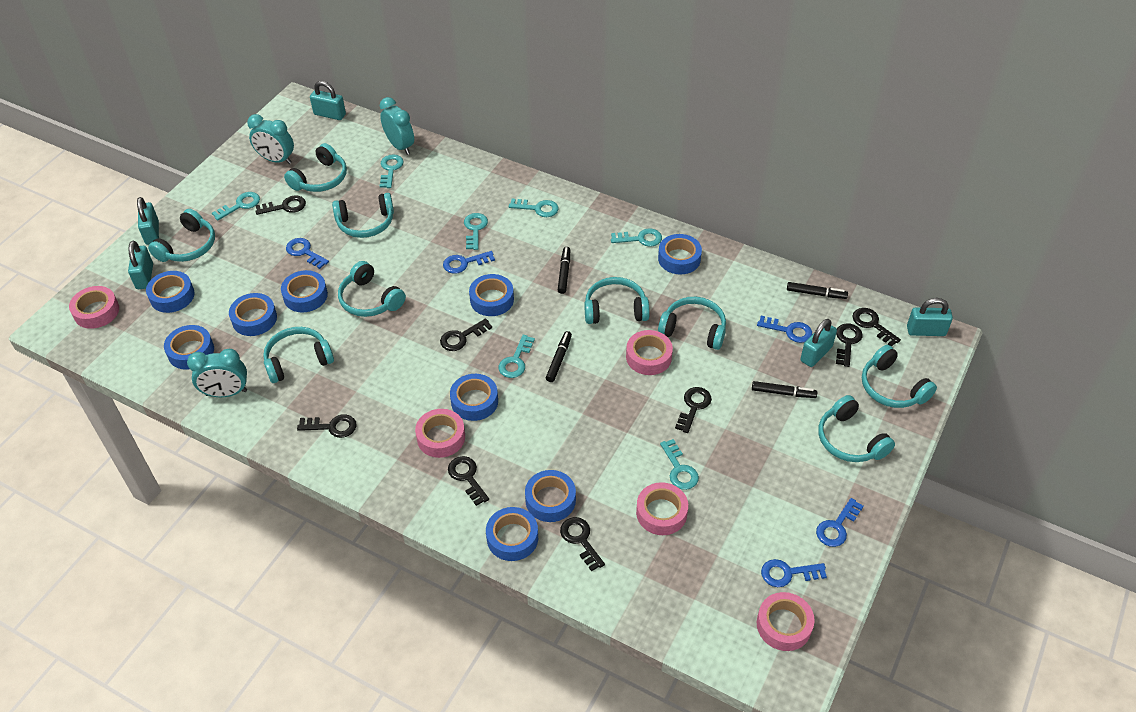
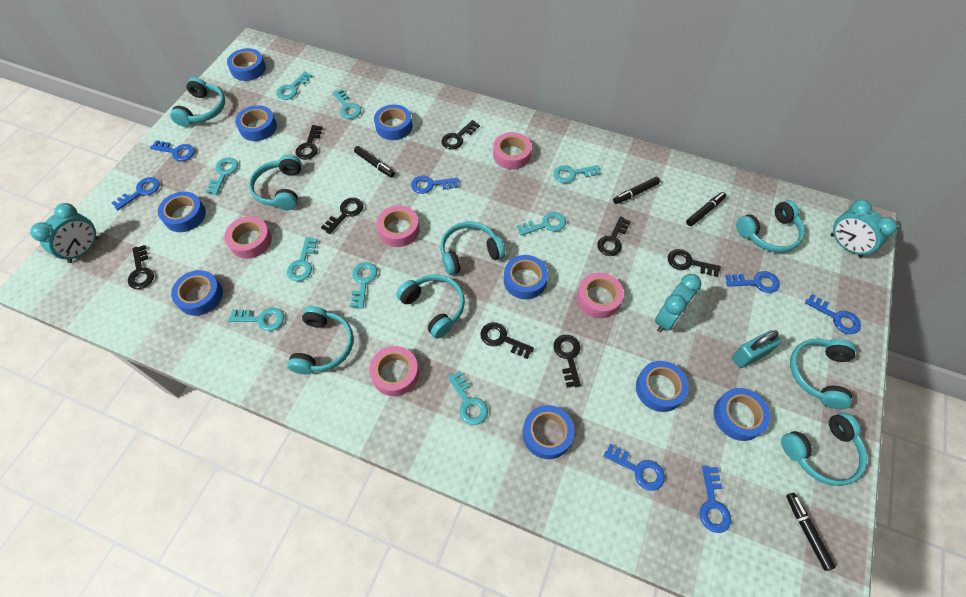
blue key: [286,238,329,269] [443,251,495,274] [757,316,812,343] [761,559,827,587] [816,498,864,547] = 5 -> [112,177,160,210] [150,140,195,161] [411,176,459,194] [603,444,665,491] [699,466,731,533] [725,271,780,293] [805,294,861,334] = 7
turquoise headphones: [148,209,215,262] [263,327,334,383] [284,143,347,192] [332,193,394,238] [338,261,406,317] [584,277,650,324] [658,297,726,350] [818,395,895,462] [862,345,937,408] = 9 -> [170,77,225,127] [249,154,302,210] [287,306,354,374] [396,274,465,339] [440,222,505,275] [736,200,805,252] [781,412,867,486] [790,339,856,409] = 8
turquoise key: [212,192,260,221] [380,154,404,188] [464,213,488,250] [499,335,535,378] [509,199,559,217] [611,228,662,247] [660,439,699,490] = 7 -> [206,158,238,195] [228,308,284,331] [276,71,313,100] [287,237,318,281] [333,89,361,119] [350,262,377,309] [448,371,488,425] [517,212,566,236] [553,165,601,183] = 9
turquoise padlock: [128,241,153,289] [137,197,159,245] [310,81,346,120] [800,319,837,367] [907,298,953,336] = 5 -> [732,330,781,368] = 1

